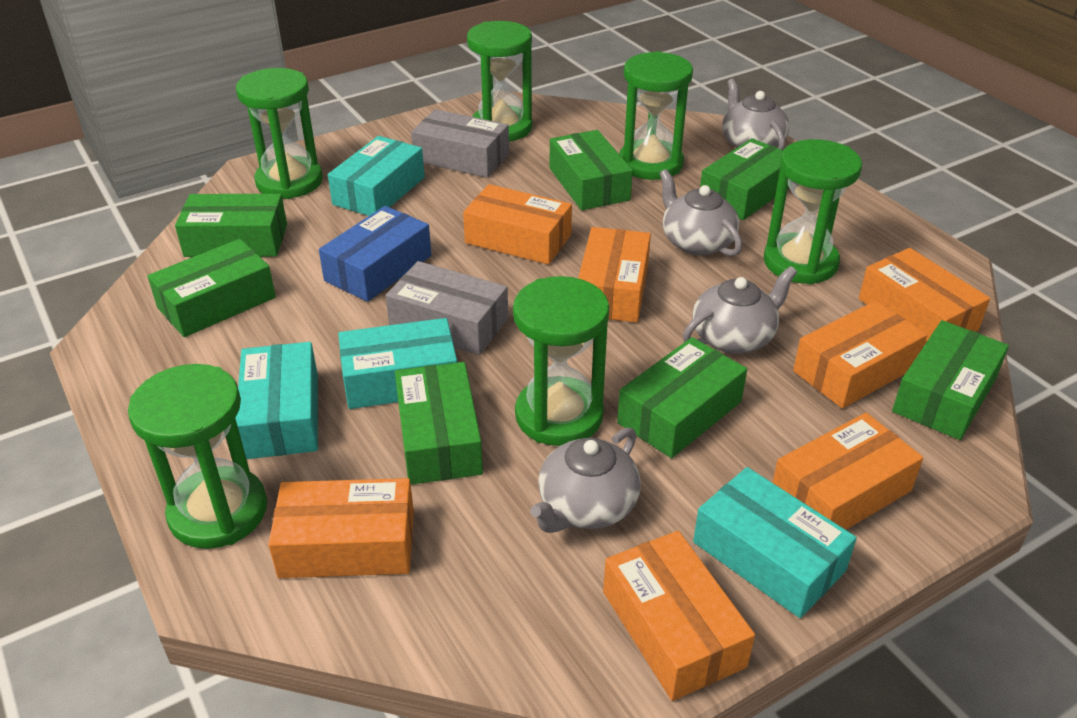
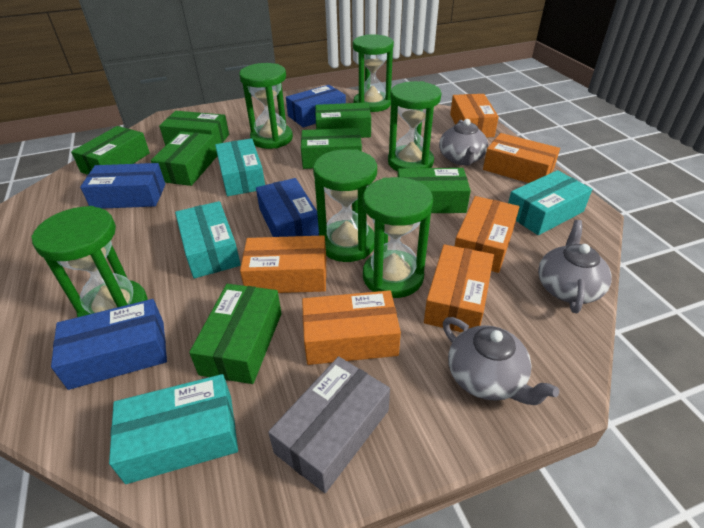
blue box: [319,206,431,302] = 1 -> [51,299,167,390] [80,163,165,209] [256,178,319,237] [286,85,346,128] = 4
grey box: [385,261,508,355] [411,109,509,178] = 2 -> [268,356,390,493] = 1
grey teapot: [531,427,641,533] [659,169,742,256] [683,266,797,354] [722,78,789,150] = 4 -> [439,119,488,166] [443,317,559,405] [538,220,612,313] = 3
orange box: [268,478,414,578] [463,184,572,265] [578,227,651,322] [603,531,755,701] [772,413,923,530] [793,301,927,409] [859,248,990,345] = 7 -> [240,235,327,293] [302,290,401,365] [424,244,494,332] [450,94,499,137] [455,196,519,273] [483,133,560,183] = 6

